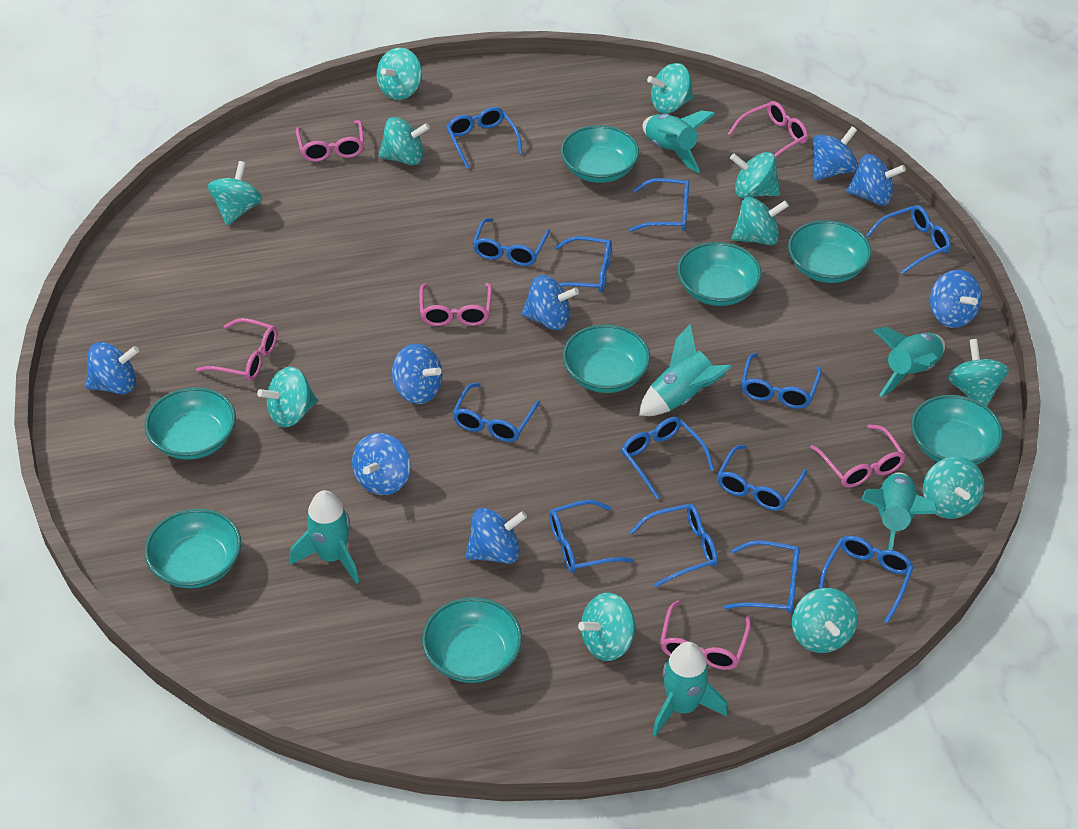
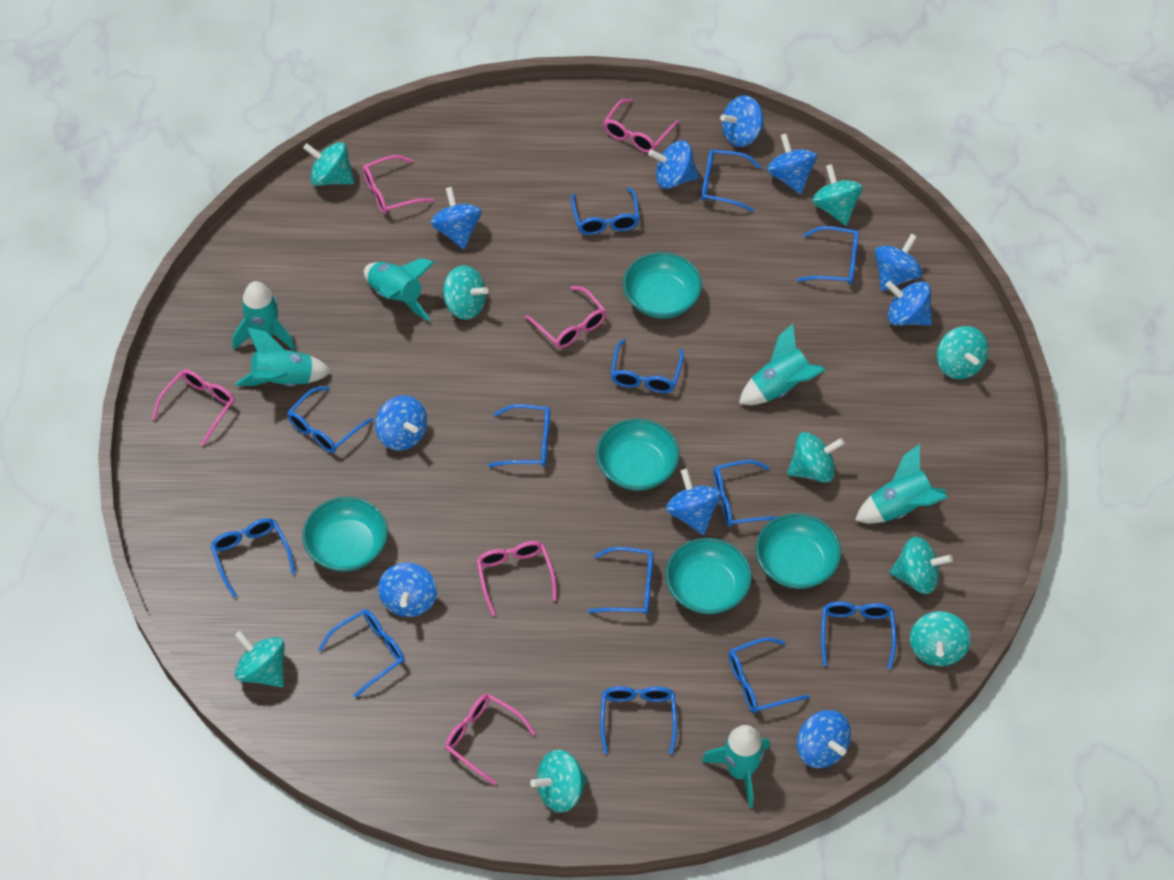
blue spinning top: [85,342,139,394] [352,433,411,495] [392,344,442,404] [465,508,527,564] [521,275,579,330] [813,126,858,180] [846,154,906,205] [930,270,982,328] = 8 -> [375,395,427,451] [378,563,437,617] [430,187,482,249] [648,141,699,189] [666,469,721,535] [720,95,764,147] [767,133,817,194] [797,710,851,768] [875,234,923,291] [885,281,932,326] = 10
turquoise bowl: [144,387,236,460] [145,509,241,588] [422,597,522,683] [560,125,639,183] [563,324,650,393] [677,242,762,306] [788,220,872,283] [911,395,1003,465] = 8 -> [302,497,388,572] [596,419,680,491] [623,252,702,319] [666,538,752,614] [756,513,841,589] = 5
turquoise spinning top: [208,161,262,226] [257,367,318,427] [377,48,422,100] [379,117,430,165] [578,593,636,661] [647,63,694,114] [730,152,780,198] [732,197,789,245] [792,588,858,653] [923,457,984,519] [947,339,1009,406] = 11 -> [235,631,285,687] [303,142,354,186] [442,265,488,320] [530,750,588,813] [787,432,845,483] [812,164,863,225] [889,537,953,594] [910,611,970,666] [937,326,988,379] = 9

